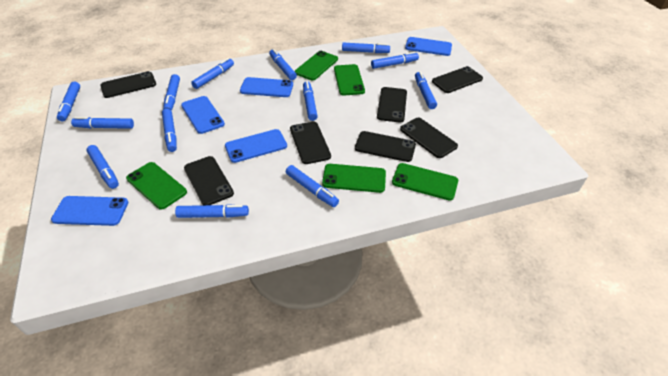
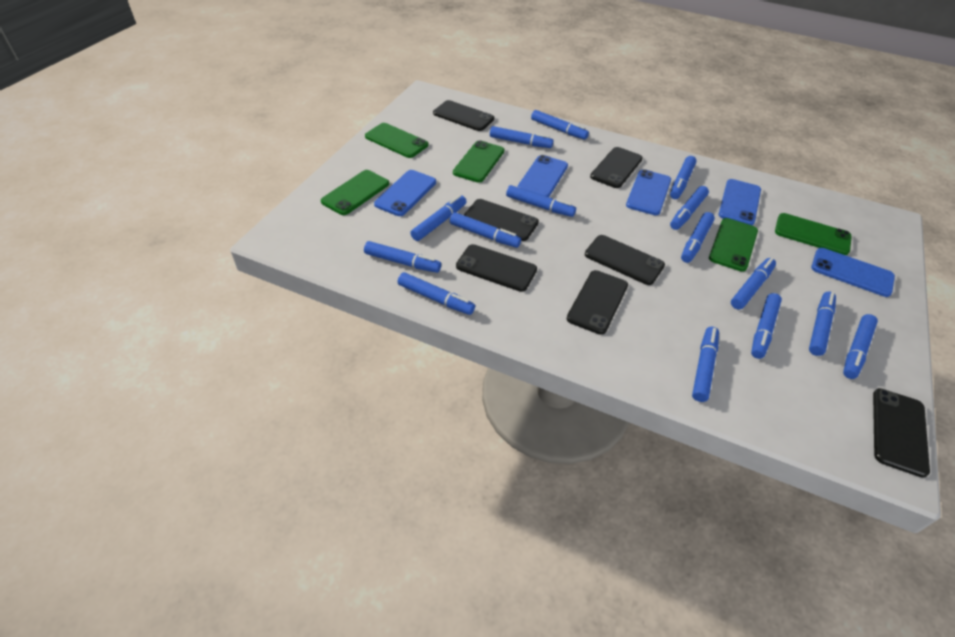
blue marker: [57,82,80,121] [71,117,134,129] [87,145,119,189] [162,109,177,152] [163,74,180,111] [175,204,249,218] [191,58,234,89] [269,49,297,80] [286,165,339,207] [303,81,318,121] [342,42,390,53] [371,52,419,69] [415,72,437,109] = 13 -> [364,241,441,273] [398,272,475,315] [410,195,467,241] [450,212,521,248] [490,126,553,148] [506,185,576,217] [531,110,589,140] [670,156,697,199] [670,186,709,230] [681,212,715,263] [692,326,719,402] [731,258,776,310] [751,293,782,359] [809,291,836,356] [843,314,878,379] = 15

